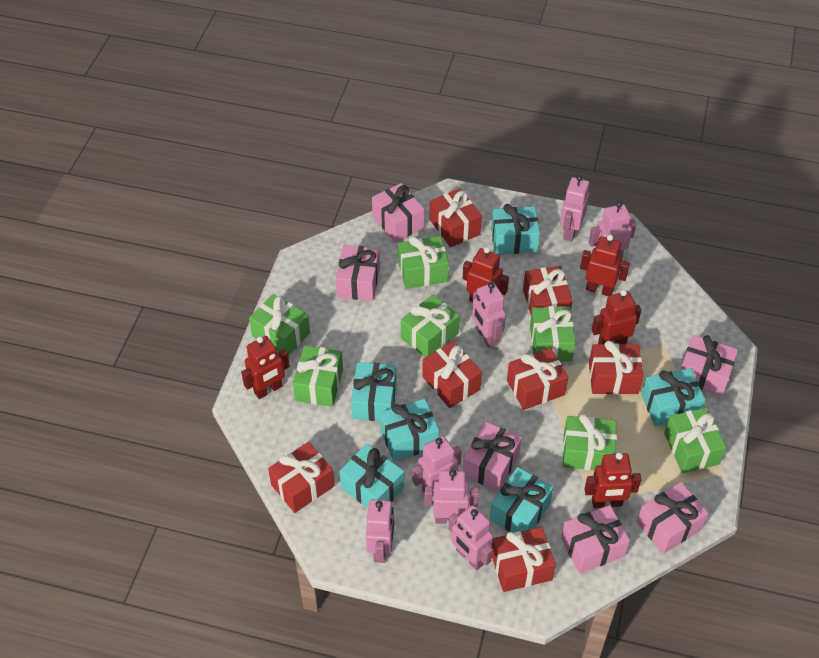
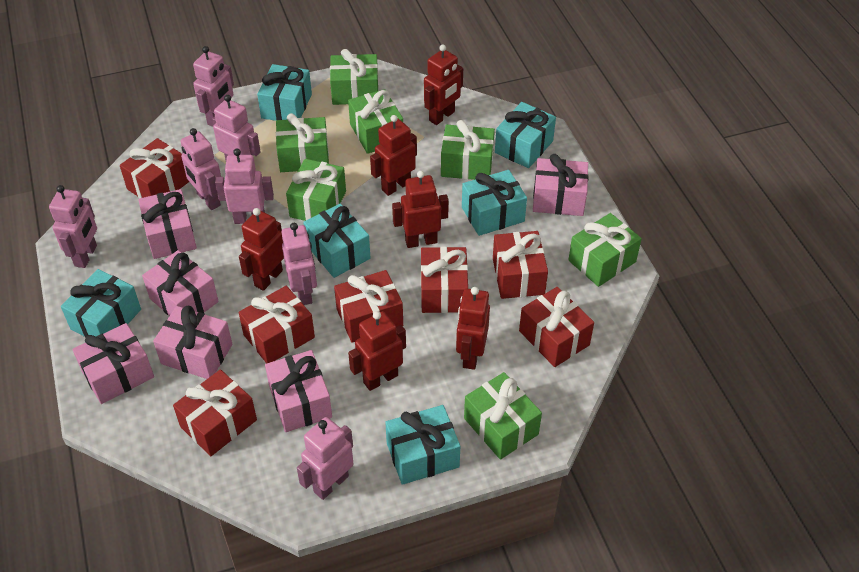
red robot: [241,336,290,399] [463,247,509,302] [580,235,630,296] [584,453,642,508] [592,290,641,344] = 5 -> [239,208,284,291] [348,311,406,391] [370,115,417,196] [392,171,449,248] [424,45,463,125] [456,287,490,370] = 6

